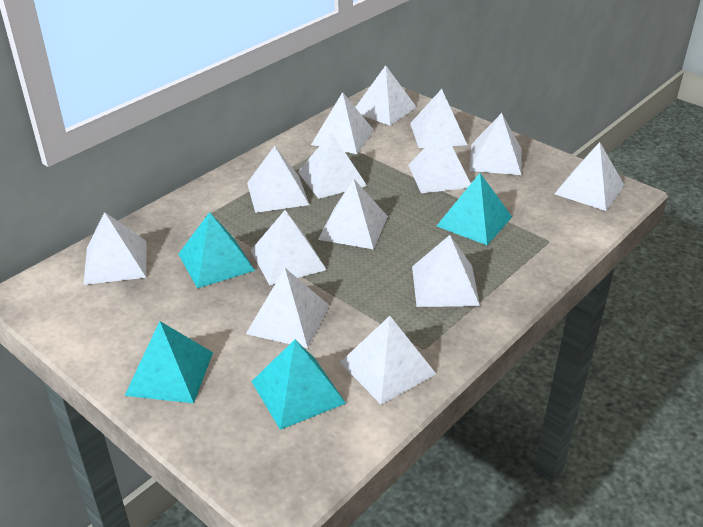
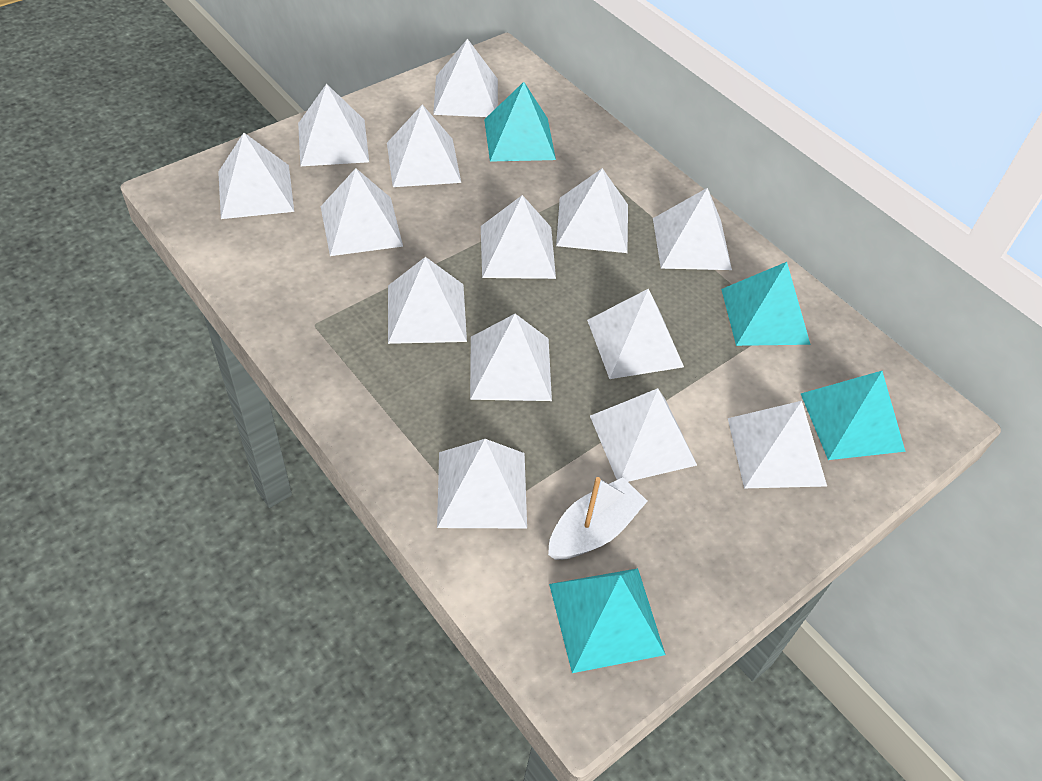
white boat: none = 0 -> [548,477,647,560] = 1

